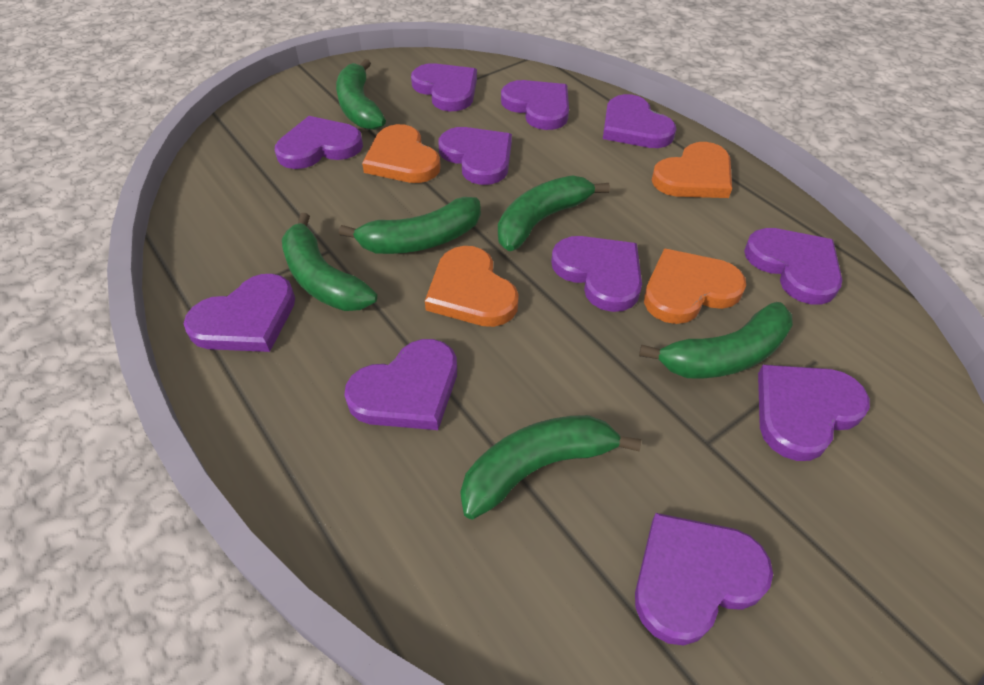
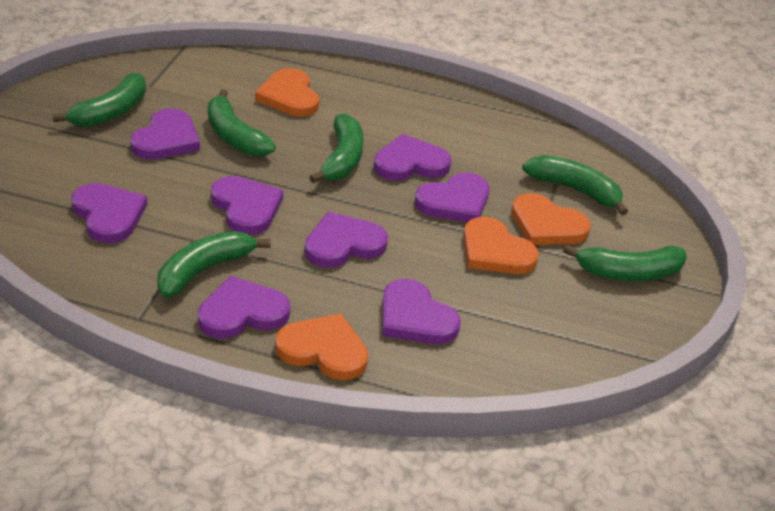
purple heart: [184,274,295,352] [275,116,363,169] [344,339,457,430] [411,63,477,111] [438,127,512,185] [501,80,569,130] [551,236,642,312] [603,94,676,148] [635,513,773,645] [744,228,842,305] [758,365,870,461] = 11 -> [71,183,147,243] [130,108,200,159] [198,276,290,339] [211,176,283,235] [305,212,388,268] [374,134,452,181] [383,279,461,344] [415,172,490,222] = 8

